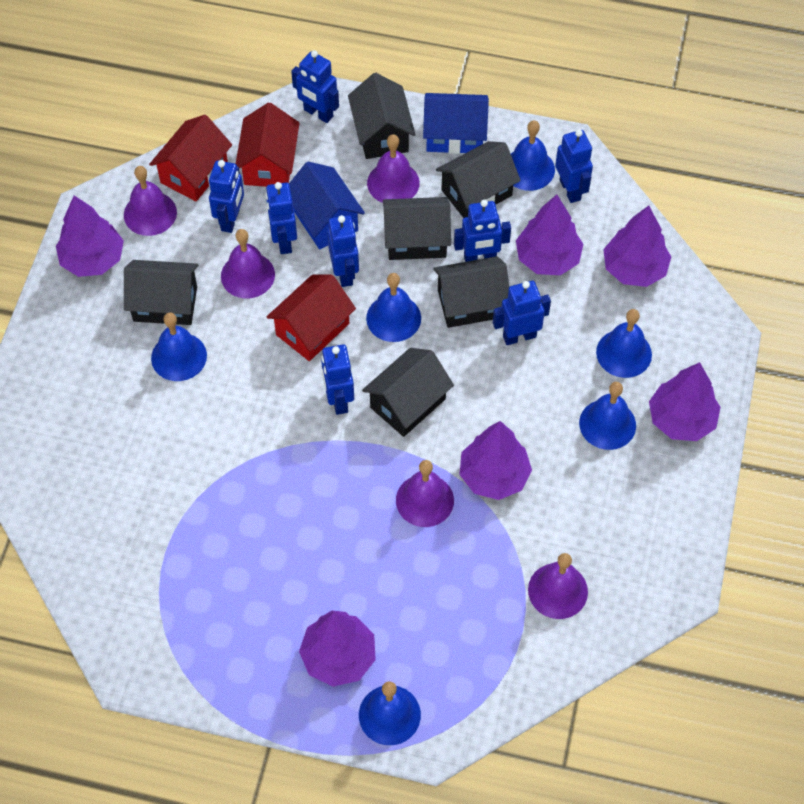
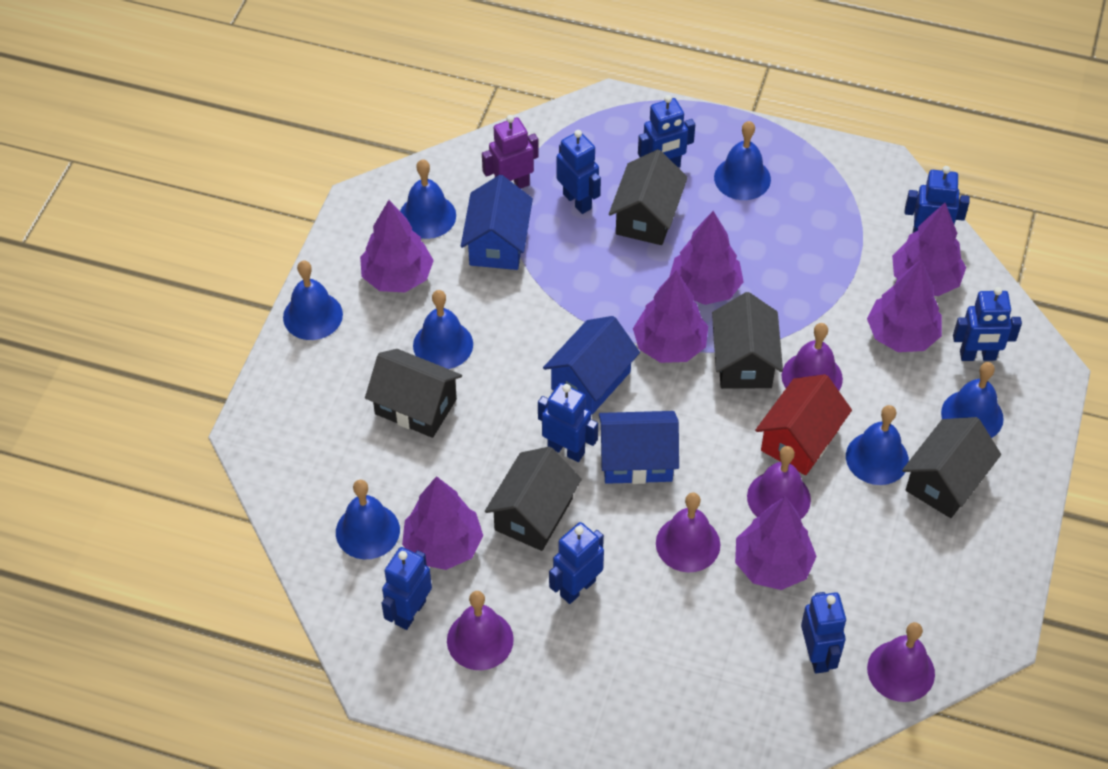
black house: [124,260,198,325] [348,73,416,159] [362,348,454,437] [383,197,451,260] [433,256,509,328] [436,141,521,218] = 6 -> [365,349,462,438] [485,447,582,551] [609,149,688,245] [712,292,783,389] [902,417,1001,518] = 5
blue bell: [151,312,207,381] [359,681,421,745] [366,273,421,342] [511,120,555,191] [579,382,636,450] [596,309,652,378] = 6 -> [283,260,343,340] [336,480,400,559] [400,159,456,239] [413,290,473,369] [714,121,771,200] [846,405,909,485] [941,362,1004,438] = 7
blue house: [289,162,365,249] [423,93,489,154] = 2 -> [461,175,533,270] [543,316,640,414] [599,411,679,484] = 3
purple robot: none = 0 -> [482,115,539,189] = 1
purple tree: [56,195,124,277] [299,610,376,687] [459,421,532,500] [516,194,583,275] [603,206,671,287] [649,362,721,441] = 6 -> [360,200,434,292] [402,476,483,570] [633,270,708,363] [669,211,744,305] [735,496,817,590] [867,260,942,352] [892,203,966,296] = 7
red house: [149,115,232,201] [236,102,299,187] [267,274,356,361] = 3 -> [755,374,852,475] = 1

